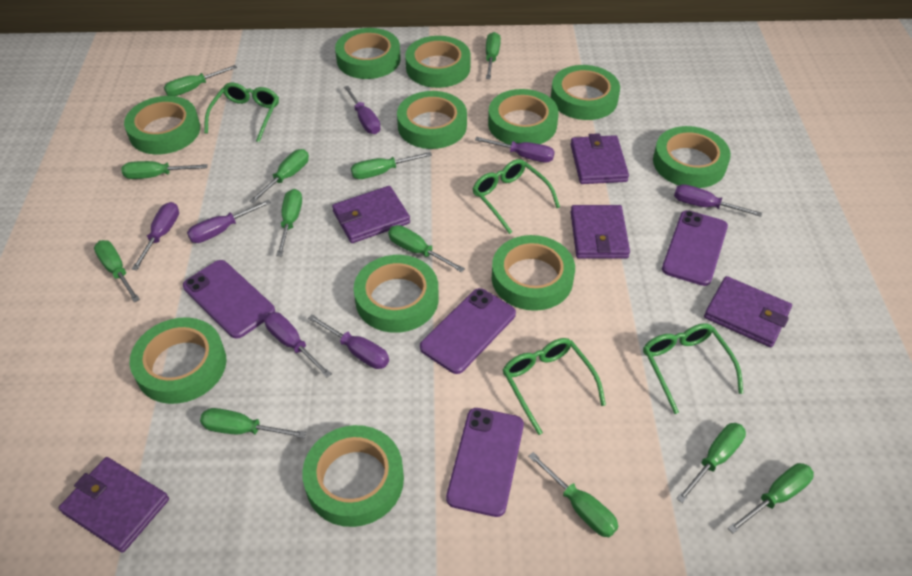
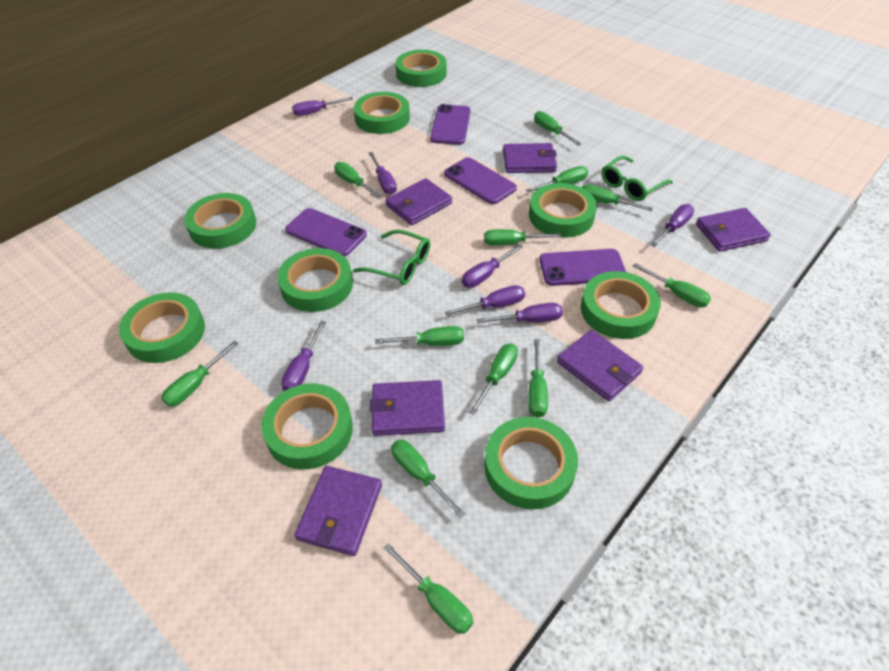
green glasses: [204,83,279,142] [473,159,560,234] [503,338,606,435] [643,323,743,414] = 4 -> [353,230,430,285] [602,156,673,201] = 2
green tape: [124,96,200,154] [130,318,226,404] [302,425,404,527] [335,28,400,79] [354,255,439,333] [397,91,467,149] [405,36,471,88] [488,89,559,145] [492,235,575,311] [551,65,620,120] [653,126,731,188] = 11 -> [119,292,205,363] [184,193,256,249] [261,383,353,469] [277,248,353,312] [354,92,410,134] [395,50,447,87] [484,417,578,509] [529,183,597,238] [581,271,661,339] = 9
purple wallet: [59,457,169,553] [332,186,410,243] [570,133,629,184] [571,205,630,259] [704,276,792,347] = 5 -> [294,466,382,556] [370,380,445,436] [385,178,452,225] [503,143,557,173] [557,330,644,402] [696,208,771,252] = 6

